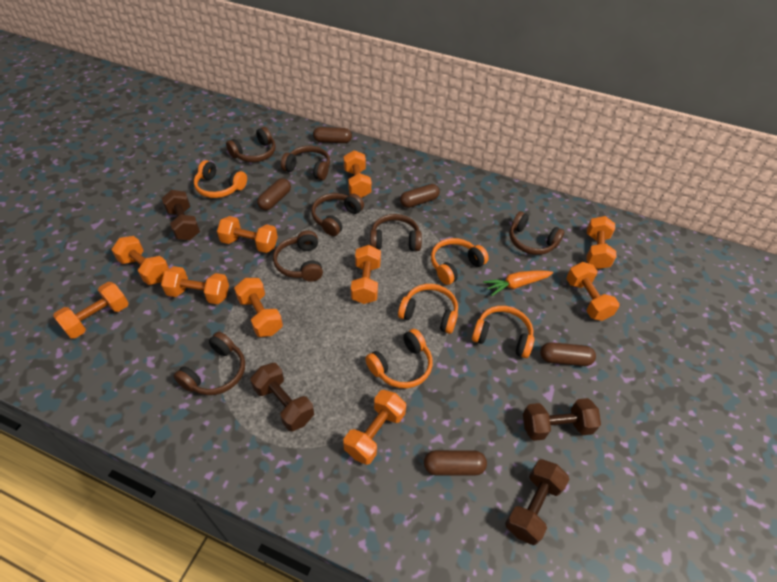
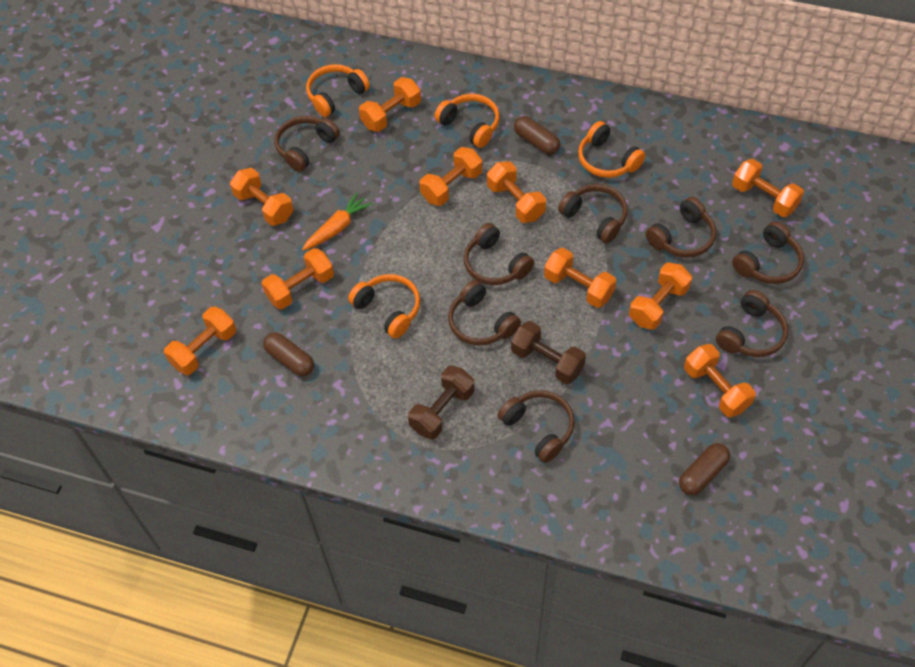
brown capsule: [257,178,291,210] [313,127,352,143] [400,184,440,208] [424,450,487,476] [540,342,596,366] = 5 -> [263,332,314,376] [514,116,560,155] [679,443,730,495] = 3
brown dumbbell: [162,190,200,240] [250,363,314,431] [505,459,569,545] [523,398,601,441] = 4 -> [408,366,474,439] [511,321,586,384] = 2
brown headphones: [173,332,245,395] [226,127,276,162] [273,230,323,282] [281,146,330,180] [311,193,364,236] [370,214,422,251] [509,211,565,255] = 7 -> [275,116,340,172] [448,280,521,345] [464,223,534,285] [498,390,575,463] [558,184,627,244] [646,197,716,258] [716,290,788,357] [732,221,804,284] = 8
orange headphones: [194,160,247,198] [365,329,433,388] [398,284,458,334] [431,238,489,285] [472,306,534,358] = 5 -> [306,64,370,117] [348,274,420,339] [434,94,500,148] [578,121,646,178] = 4

